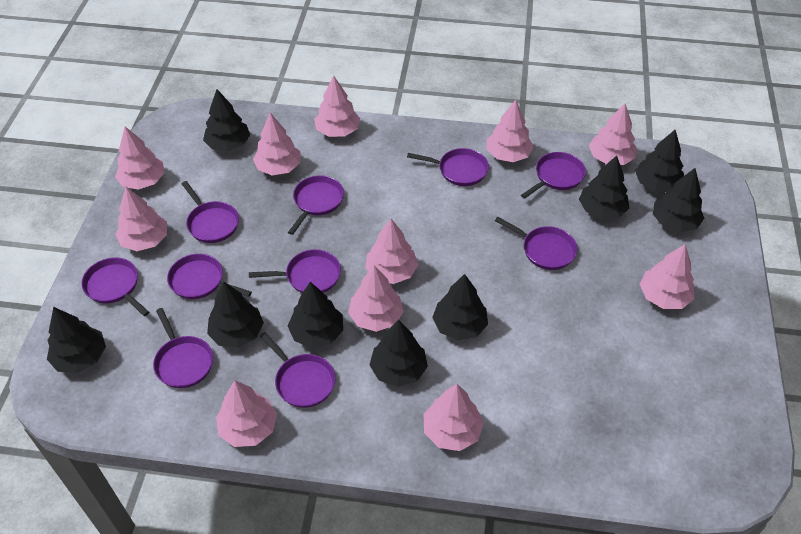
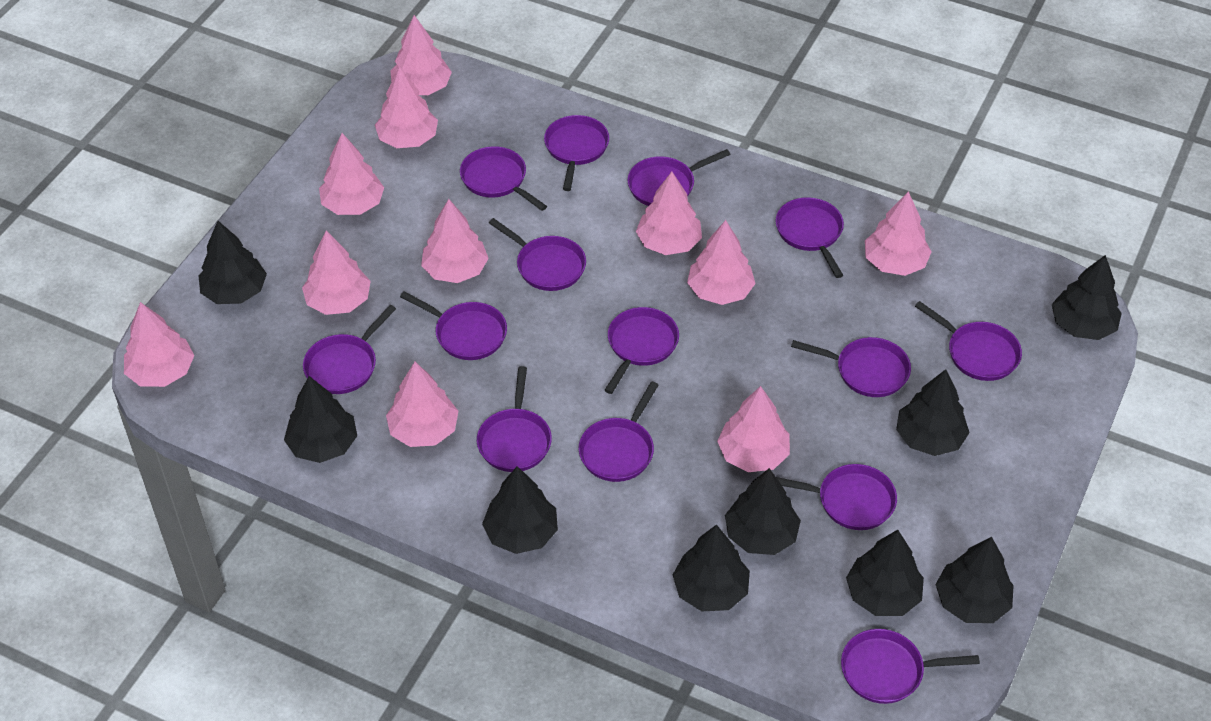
purple pan: [81,257,149,316] [153,308,213,388] [167,254,252,299] [182,181,239,243] [249,249,341,293] [260,332,335,408] [288,175,344,235] [407,148,489,186] [495,217,577,270] [521,152,586,199] = 10 -> [303,305,396,394] [400,291,507,360] [460,146,547,211] [477,366,552,472] [489,218,586,291] [544,115,609,191] [578,381,659,482] [604,307,679,394] [627,149,730,206] [776,197,844,278] [776,464,897,530] [791,337,911,397] [841,629,980,704] [915,301,1022,381] = 14

